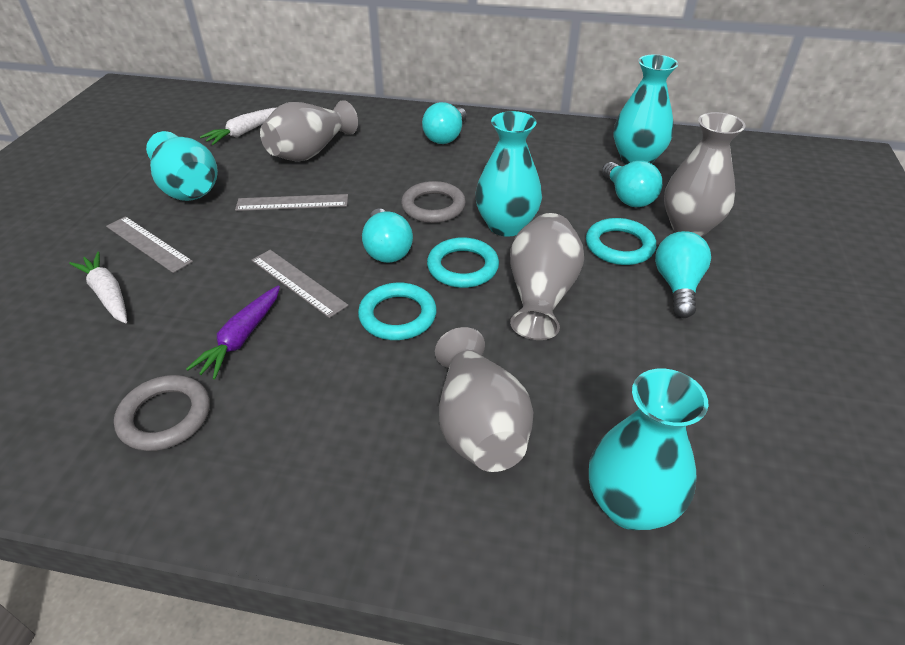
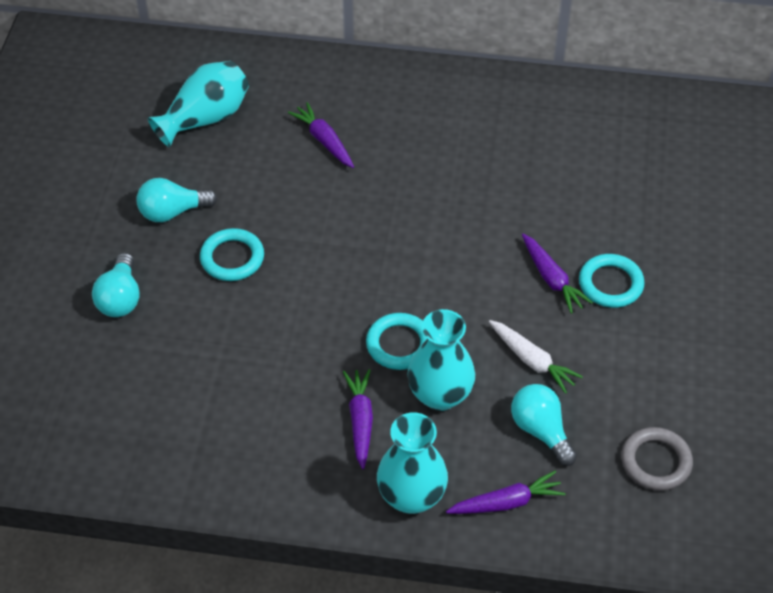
grey ring: [114,375,210,451] [401,181,466,223] = 2 -> [621,427,693,491] = 1
grey ruler: [106,216,193,273] [235,194,348,211] [251,250,348,318] = 3 -> none = 0
grey vase: [260,100,358,162] [435,327,533,472] [510,213,584,340] [664,112,746,237] = 4 -> none = 0
purple carrot: [186,286,280,379] = 1 -> [288,102,354,168] [343,369,373,469] [446,471,566,514] [522,234,593,314] = 4
turquoise light bulb: [362,209,413,263] [422,102,467,144] [602,161,662,207] [655,231,711,318] = 4 -> [92,253,140,317] [136,178,217,222] [511,384,577,466] = 3
turquoise vase: [146,131,218,201] [475,111,542,237] [589,369,708,530] [614,54,678,165] = 4 -> [148,61,249,147] [377,413,448,514] [407,309,475,411] = 3
white carrot: [69,251,127,323] [200,108,276,145] = 2 -> [489,320,583,394] = 1

